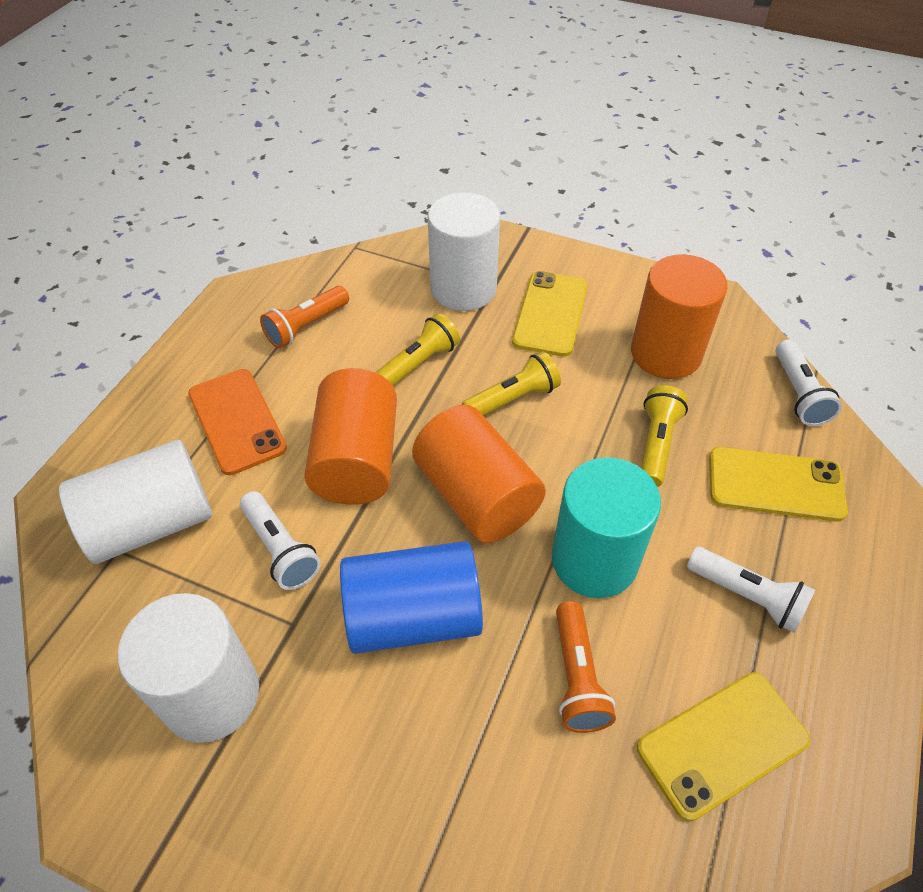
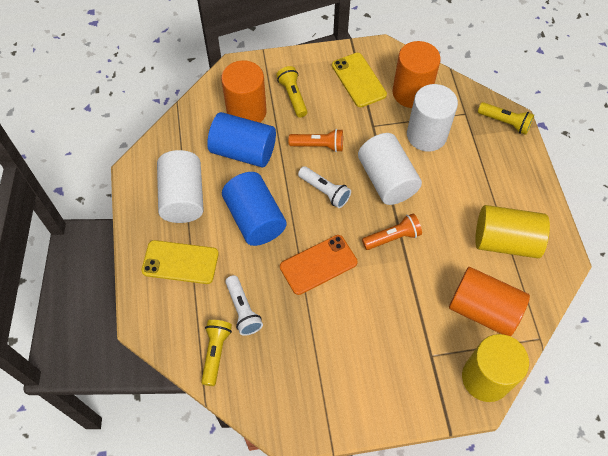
blue cylinder: [340,541,483,654] = 1 -> [207,112,276,167] [222,172,287,246] = 2
turquoise cylinder: [552,457,661,598] = 1 -> none = 0
white flashlight: [240,491,321,590] [687,547,815,633] [775,340,842,426] = 3 -> [225,275,263,336] [298,166,351,208] = 2
yellow cylinder: none = 0 -> [462,334,529,402] [475,205,550,258] = 2
yellow phone: [512,271,588,357] [637,672,810,821] [709,447,848,522] = 3 -> [141,240,219,284] [332,53,387,107] = 2

